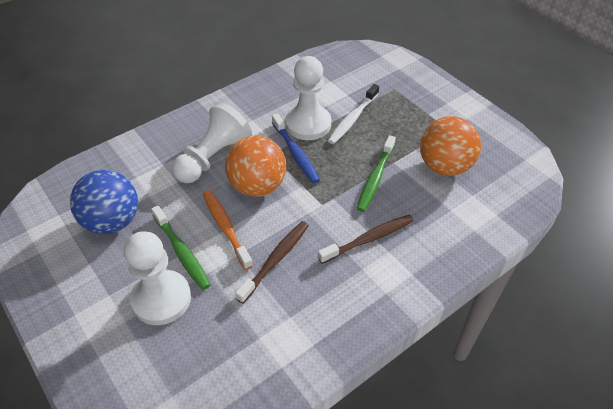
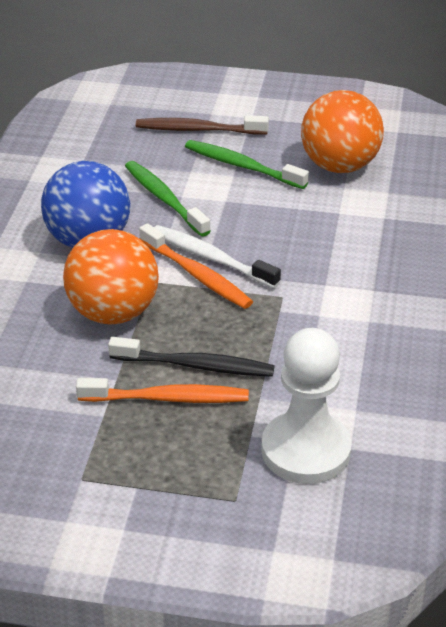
black toothbrush: none = 0 -> [108,337,275,377] = 1
blue toothbrush: [272,113,320,184] = 1 -> none = 0
brown toothbrush: [235,221,309,304] [318,215,414,264] = 2 -> [136,115,269,135] = 1
orange toothbrush: [203,190,253,270] = 1 -> [76,378,249,403] [139,223,253,309] = 2
white pawn: [124,231,191,325] [172,102,252,183] [285,56,331,140] = 3 -> [261,328,352,484] = 1

